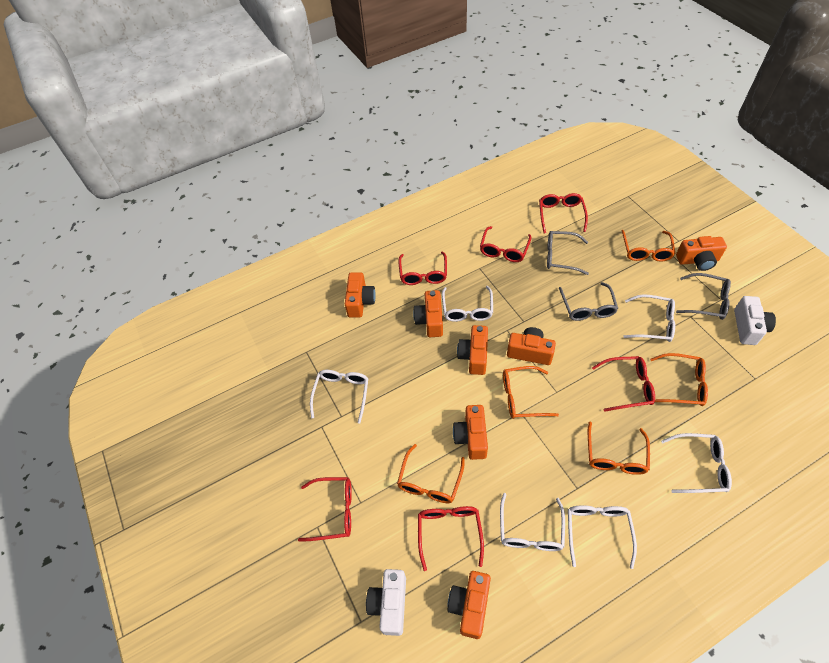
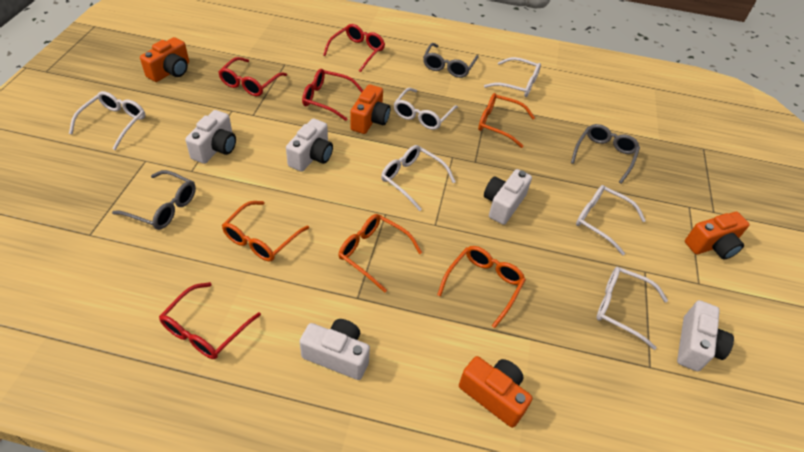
orange camera: [345,272,376,318] [413,290,443,337] [447,571,491,639] [453,405,488,460] [457,325,488,375] [507,327,556,365] [676,236,727,271] = 7 -> [140,37,189,82] [350,84,390,134] [459,356,533,428] [685,212,749,260] = 4
orange glasses: [397,444,465,503] [503,366,559,419] [588,422,650,475] [622,230,676,262] [650,353,708,406] = 5 -> [222,201,309,261] [338,214,422,293] [437,246,526,328] [478,93,535,148] = 4
red glasses: [298,477,352,542] [398,251,447,285] [418,506,484,571] [480,226,532,262] [539,193,588,234] [592,356,655,412] = 6 -> [159,282,261,359] [218,57,287,96] [302,69,363,121] [323,24,385,72] = 4
white camera: [366,569,406,636] [734,296,776,345] = 2 -> [185,110,236,164] [286,118,333,172] [299,319,370,380] [484,169,532,225] [677,300,734,371] = 5

